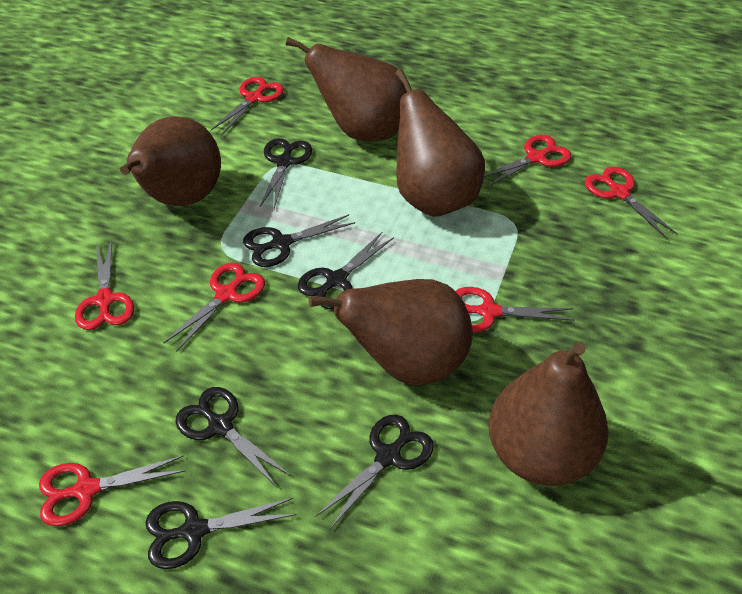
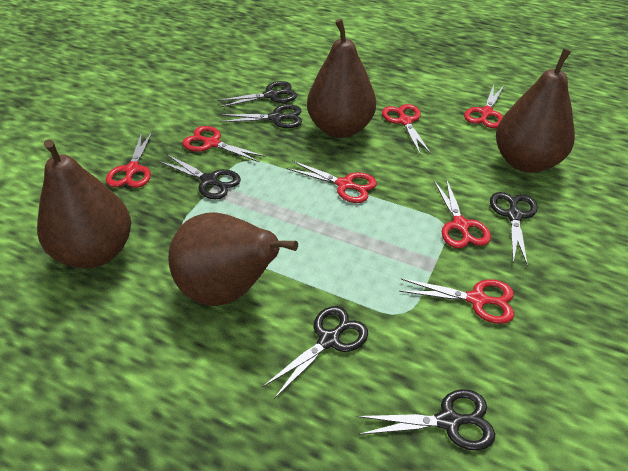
brown pear: [120,116,221,206] [286,37,407,141] [309,279,473,386] [395,69,485,217] [489,342,609,486] = 5 -> [37,139,131,268] [168,212,298,306] [307,19,376,138] [496,49,575,173] = 4

